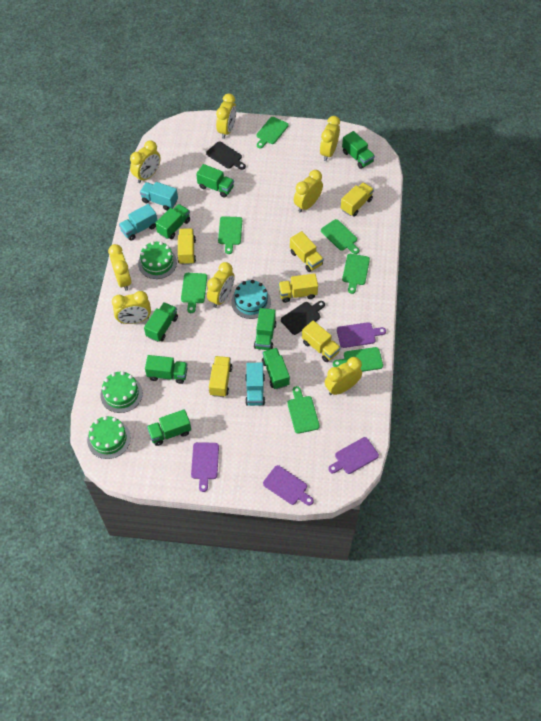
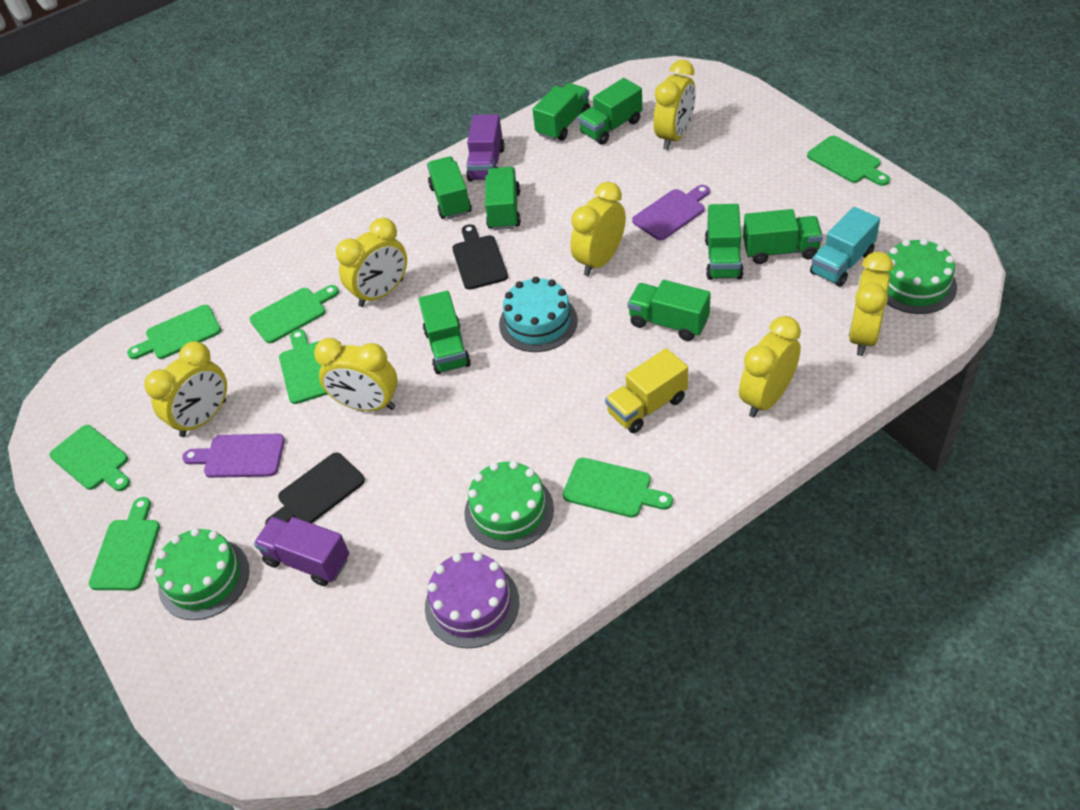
purple cake: none = 0 -> [425,552,519,648] = 1
purple cutting board: [191,442,219,492] [263,465,314,506] [328,437,379,474] [337,322,386,348] = 4 -> [182,434,285,478] [632,185,710,240] = 2
purple truck: none = 0 -> [254,517,349,586] [466,114,505,181] = 2
turquoise truck: [119,204,157,241] [140,182,178,211] [245,363,265,406] = 3 -> [810,207,880,287] = 1
yellow clock: [108,244,132,291] [112,291,151,324] [130,140,161,183] [207,262,235,308] [216,94,236,139] [294,170,323,213] [320,116,340,161] [325,357,362,395] = 8 -> [144,341,227,437] [314,338,398,411] [336,218,407,307] [571,182,626,276] [654,60,696,150] [739,316,801,418] [849,252,893,356] = 7
yellow truck: [178,228,196,265] [209,356,232,397] [278,273,318,303] [290,231,324,272] [302,320,341,362] [341,182,374,217] = 6 -> [605,348,688,433] = 1

